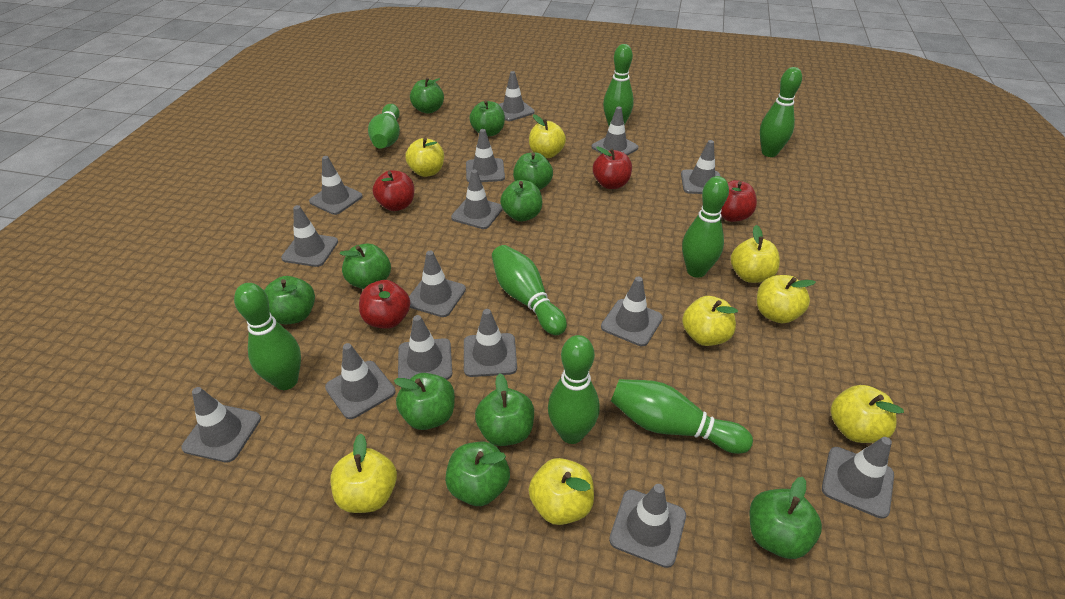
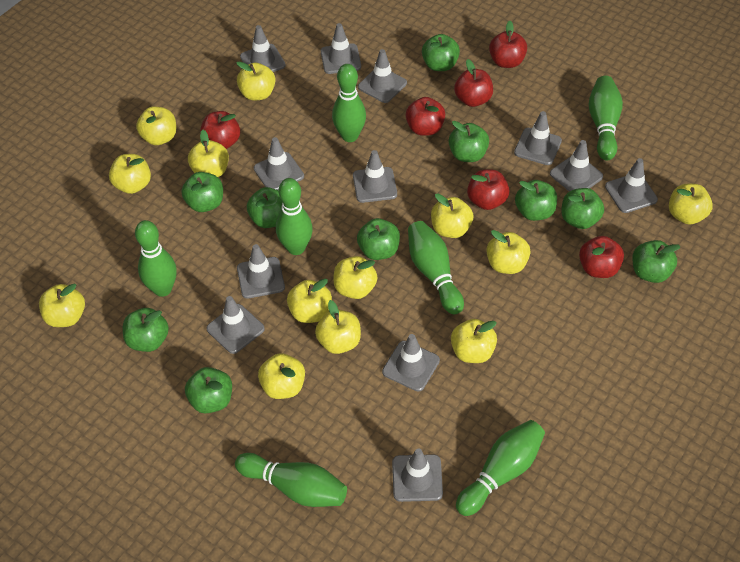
green bowling pin: [234,283,301,390] [368,104,400,149] [492,245,567,335] [548,335,600,444] [603,44,634,126] [611,379,753,454] [682,176,729,278] [760,67,802,157] = 8 -> [135,220,177,297] [235,453,347,507] [276,178,313,255] [332,64,366,142] [408,221,464,315] [456,420,545,516] [589,76,623,160] = 7
grey traffic cone: [181,387,261,462] [281,205,338,267] [309,156,363,215] [325,343,396,419] [398,315,452,380] [409,251,466,317] [451,170,503,229] [464,309,517,377] [466,129,505,182] [498,71,535,121] [591,106,639,156] [601,276,663,346] [609,484,686,568] [681,140,720,194] [822,437,894,519] = 15 -> [206,296,265,354] [237,244,285,299] [240,25,286,72] [254,137,304,190] [321,23,361,74] [353,150,397,203] [358,49,407,103] [382,334,440,392] [392,448,443,502] [514,111,562,165] [550,140,603,191] [605,158,658,213] = 12
red apple: [359,280,410,329] [373,170,414,211] [593,146,632,189] [721,180,757,222] = 4 -> [200,111,240,149] [406,97,445,136] [454,59,493,107] [467,169,509,210] [489,21,527,68] [579,236,624,278] = 6
yellow apple: [330,433,397,513] [405,138,444,177] [529,114,566,158] [529,458,594,525] [682,296,738,346] [731,225,780,283] [757,275,816,324] [831,385,904,443] = 8 -> [39,284,85,327] [109,154,151,194] [136,106,176,145] [188,130,229,177] [236,62,275,100] [258,353,305,399] [287,279,332,323] [315,300,361,354] [333,256,377,299] [431,193,473,238] [451,319,497,363] [486,230,531,274] [669,183,713,225] = 13

